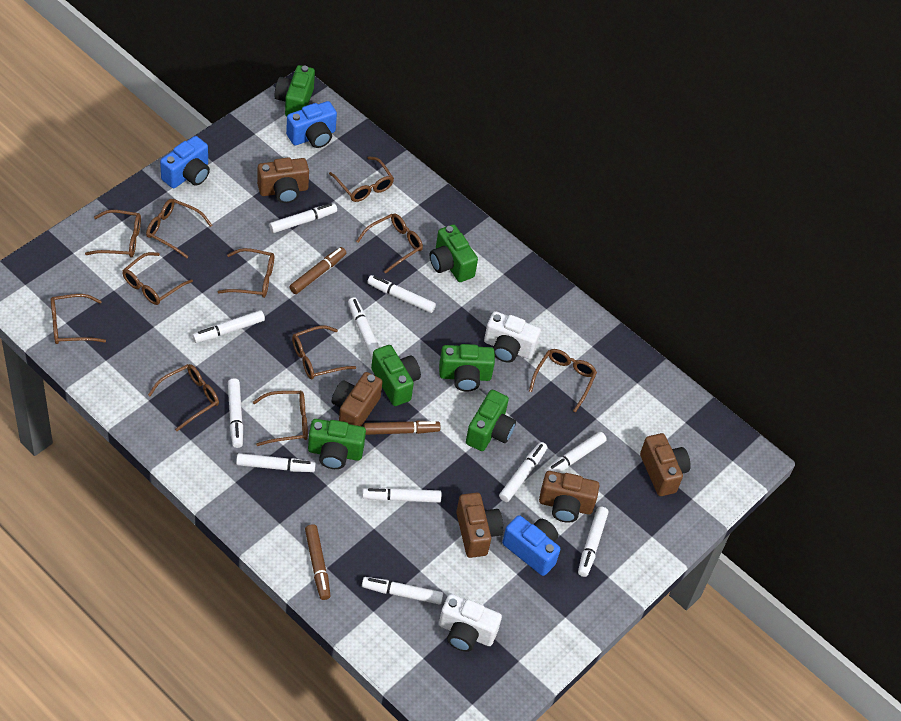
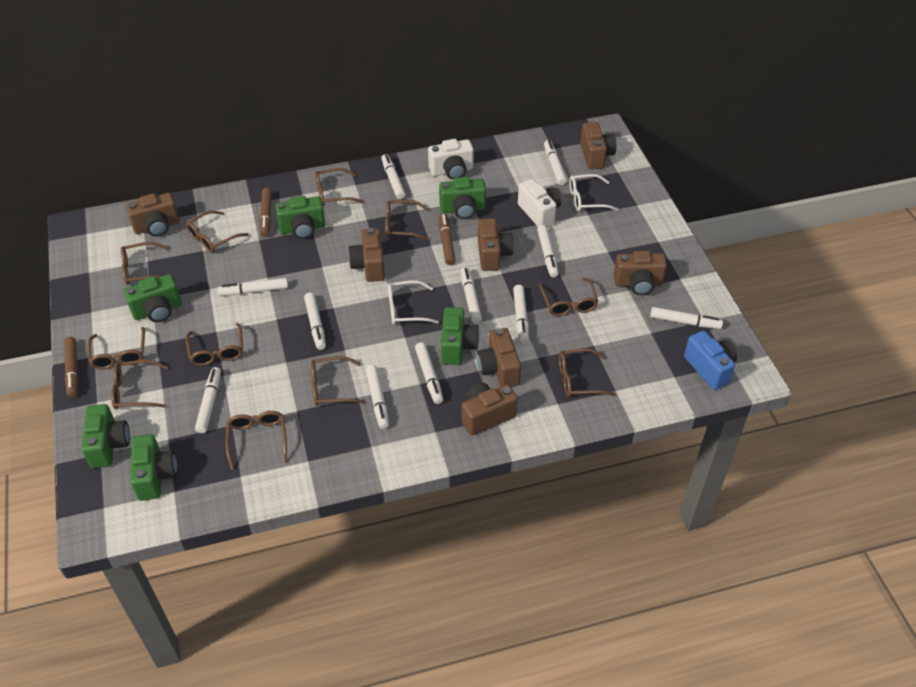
blue camera: [160,136,210,188] [286,101,337,148] [502,515,560,576] = 3 -> [684,331,737,390] = 1
brown camera: [257,157,309,203] [332,372,383,426] [456,493,503,558] [539,471,599,523] [640,433,691,496] = 5 -> [126,193,180,236] [348,228,385,282] [462,383,518,436] [477,328,521,387] [478,218,514,271] [580,122,616,169] [614,251,667,295] = 7
white glasses: none = 0 -> [388,281,439,325] [570,174,619,211] = 2

